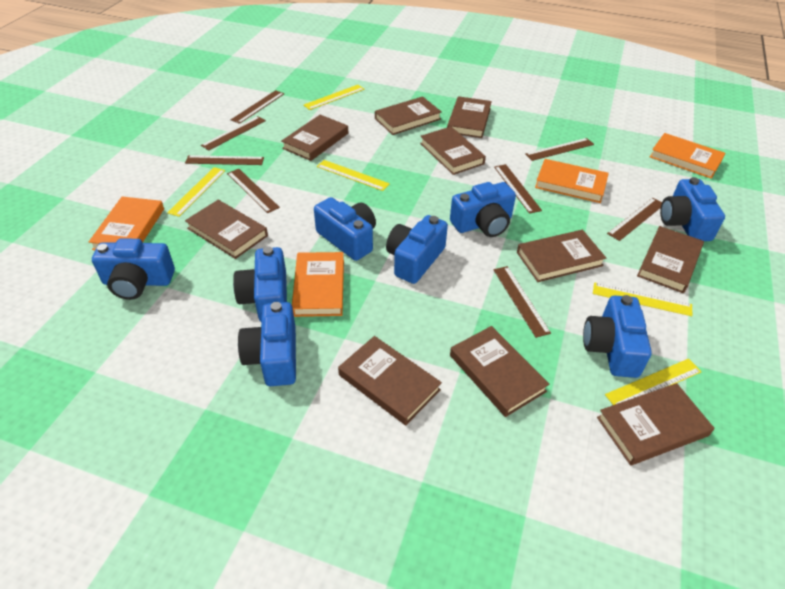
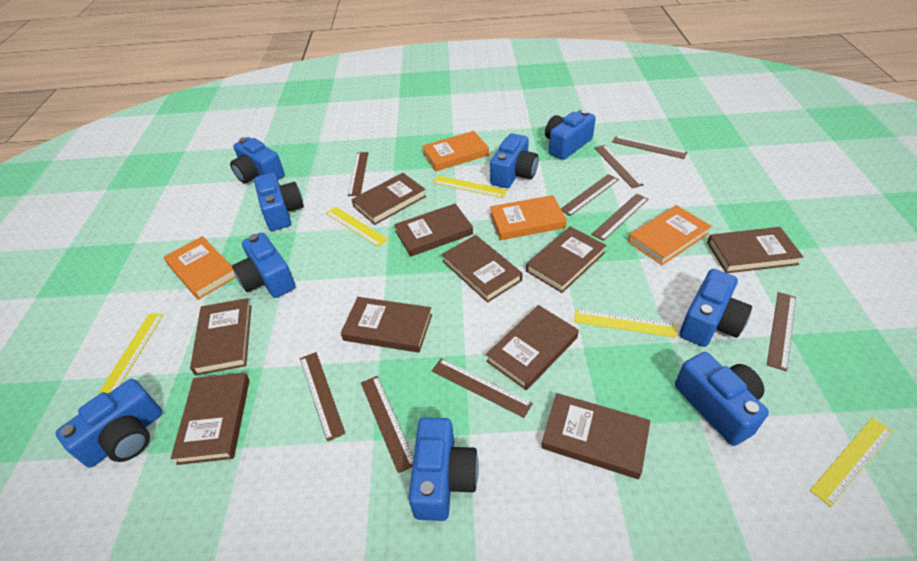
blue camera: [92,238,175,300] [233,246,287,322] [238,302,296,386] [314,197,376,261] [386,215,448,284] [450,182,516,237] [583,295,652,378] [660,177,725,241] = 8 -> [56,379,163,468] [230,137,285,184] [232,233,296,298] [254,173,304,231] [409,417,479,521] [490,133,539,188] [545,110,596,160] [675,352,769,446] [680,269,752,347] = 9
brown ruler: [185,155,264,165] [201,116,266,150] [227,169,280,213] [231,90,284,124] [494,164,542,214] [494,266,551,338] [525,138,594,161] [607,198,662,241] = 8 -> [300,352,346,442] [348,152,368,196] [361,376,414,473] [432,358,533,418] [561,174,619,216] [591,194,648,241] [594,145,644,188] [612,136,687,159] [767,292,796,372] = 9

